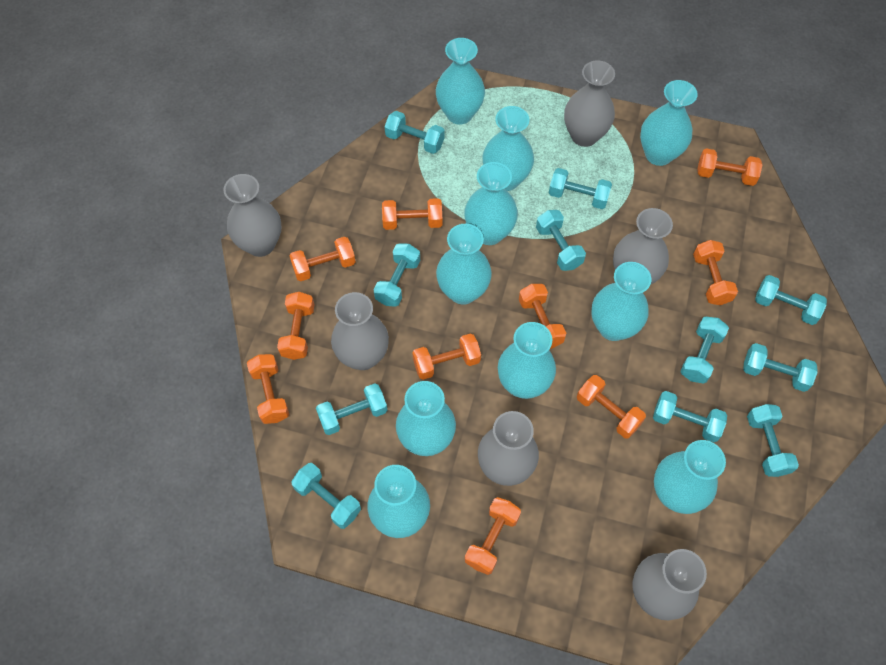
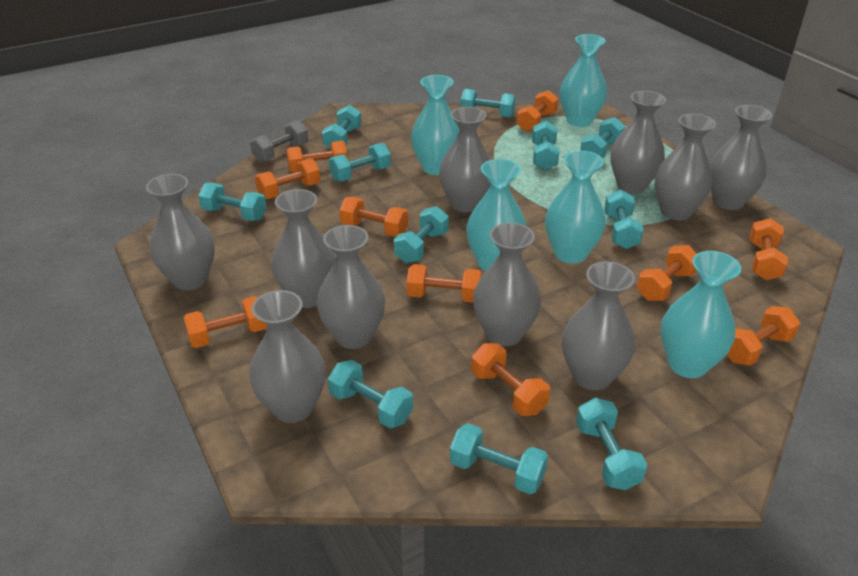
grey dumbbell: none = 0 -> [250,120,308,162] = 1
grey vase: [224,174,282,257] [331,292,389,370] [478,411,539,486] [564,60,615,147] [613,208,673,284] [632,549,707,620] = 6 -> [146,174,215,290] [249,290,326,423] [271,189,336,308] [317,225,385,349] [439,107,491,212] [473,223,541,346] [562,261,635,390] [610,91,666,194] [655,114,716,220] [710,105,772,210] = 10
turquoise vase: [367,465,430,538] [396,381,456,456] [436,38,485,125] [436,224,492,305] [464,162,518,245] [482,106,534,191] [498,322,556,399] [591,262,651,341] [640,80,698,166] [654,440,726,514] = 10 -> [411,75,460,175] [466,159,526,271] [545,151,606,264] [560,34,607,127] [661,251,741,378] = 5

